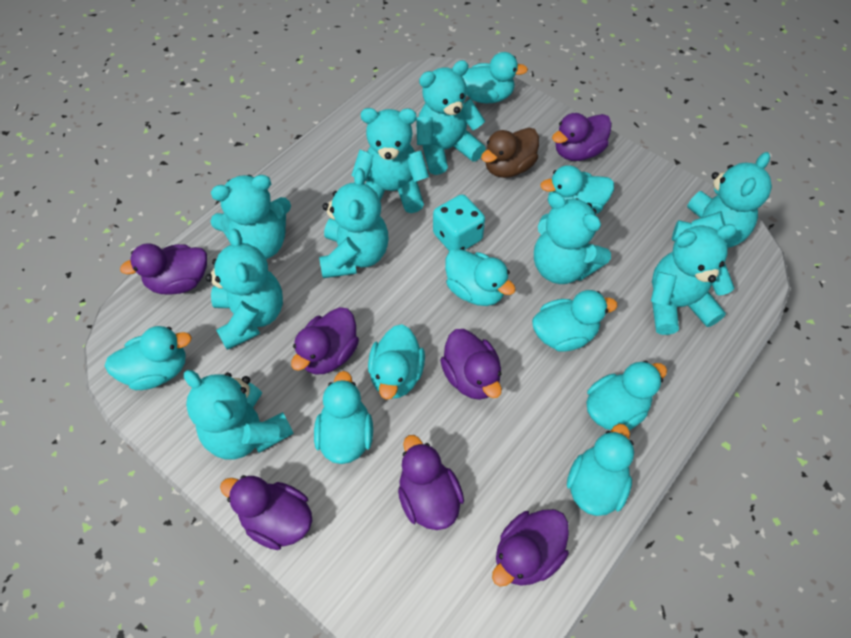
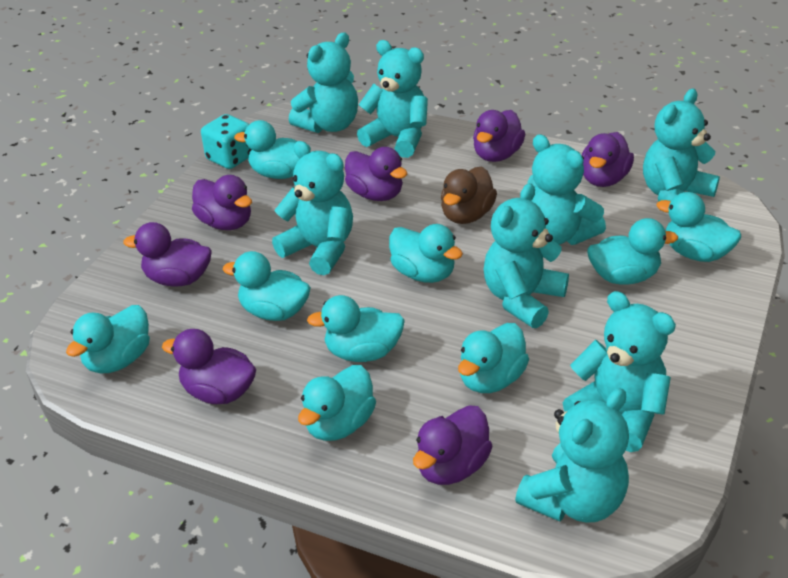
turquoise teddy bear: [184,370,294,460] [205,229,283,350] [210,175,291,259] [319,168,388,278] [351,108,429,213] [416,60,486,175] [534,192,611,284] [651,224,737,335] [672,152,772,248] = 9 -> [272,141,353,275] [289,32,358,133] [357,40,428,158] [483,183,569,328] [515,388,629,523] [527,134,606,245] [563,291,676,452] [643,88,720,202] = 8

